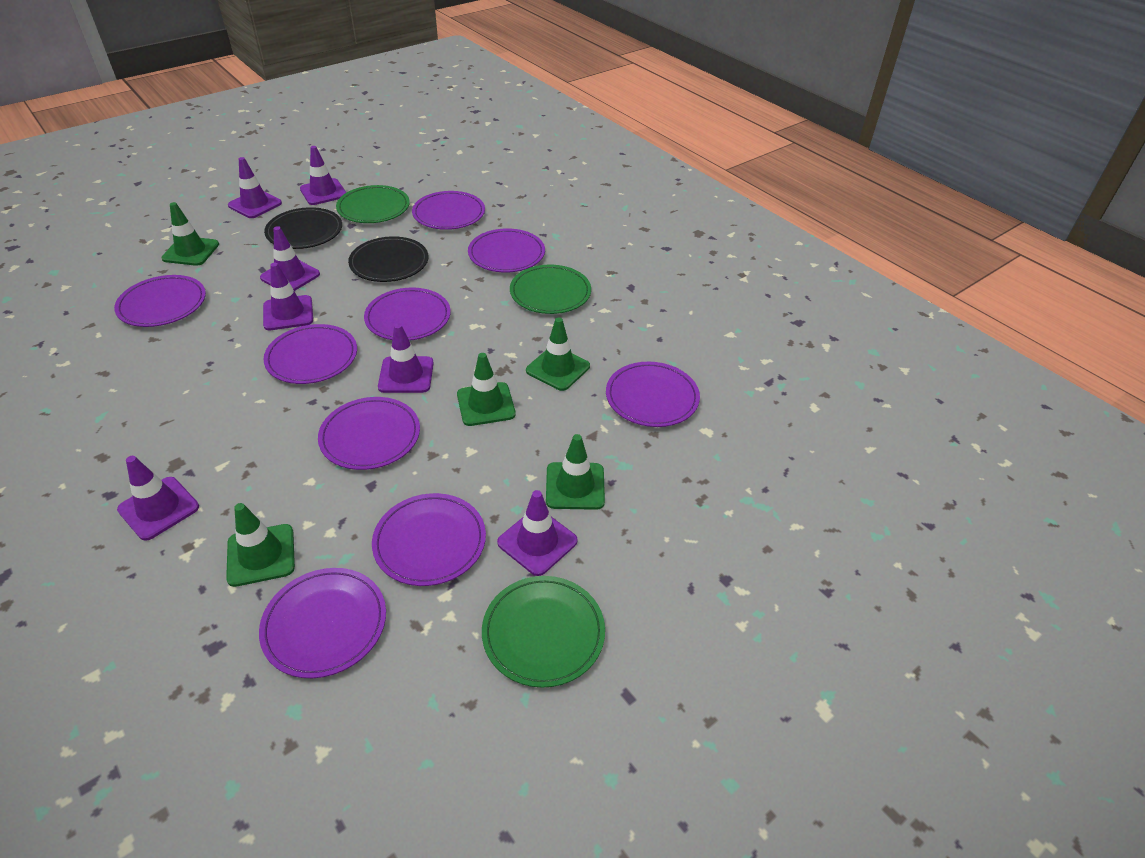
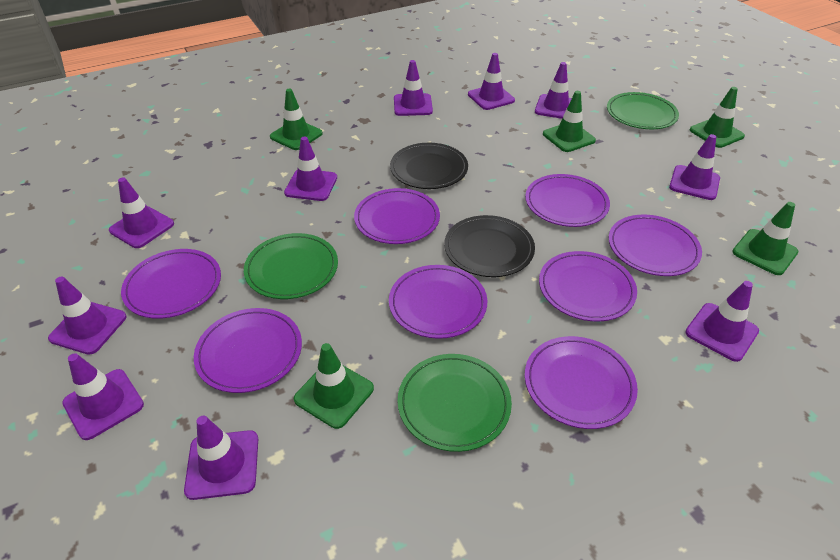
purple plate: [114,275,206,327] [259,568,386,678] [263,324,357,384] [318,397,420,470] [364,288,451,341] [372,493,486,586] [412,191,485,230] [468,229,545,272] [606,362,700,427] = 9 -> [121,249,221,319] [194,308,302,393] [354,188,440,244] [389,265,487,339] [525,174,610,227] [525,336,638,429] [539,251,637,321] [609,215,702,276] = 8
purple traffic cone: [117,456,199,541] [228,157,282,218] [260,226,320,291] [263,263,313,330] [300,146,347,205] [378,323,434,393] [497,490,578,576] = 7 -> [48,276,127,355] [62,353,144,440] [109,177,174,248] [184,416,258,500] [284,137,337,201] [394,60,433,116] [468,53,515,110] [535,62,572,119] [669,134,720,200] [685,281,759,362] = 10

